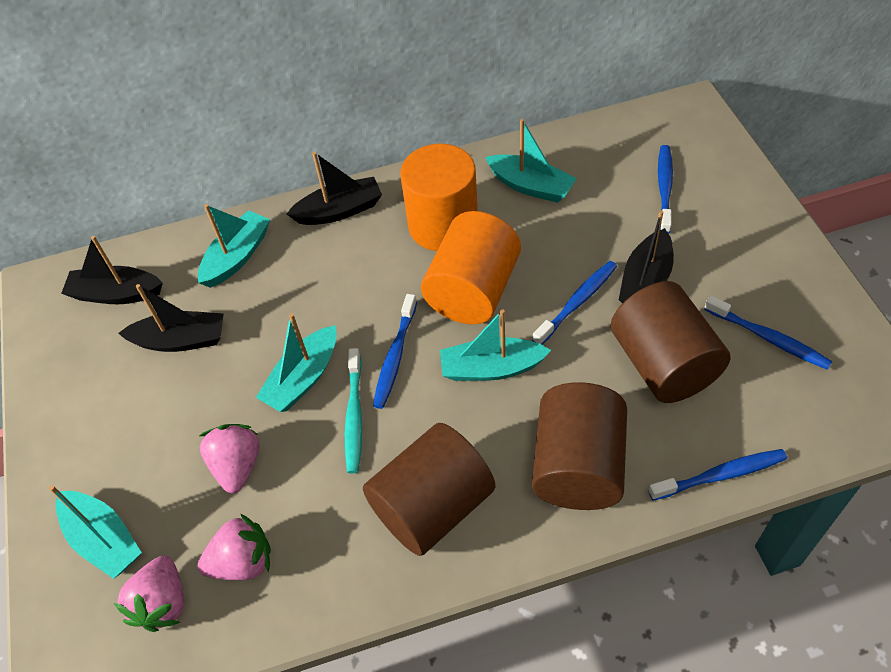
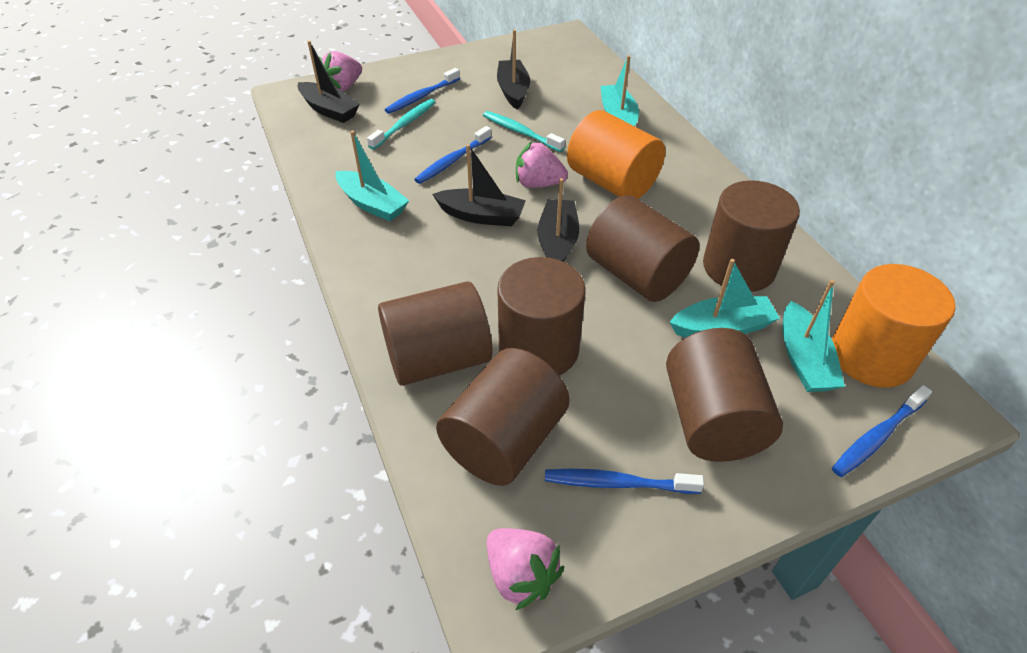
blue toothbrush: [373,294,417,409] [532,261,617,345] [648,449,787,501] [658,145,673,234] [704,295,832,370] = 5 -> [385,68,460,114] [414,126,492,184] [545,469,704,494] [832,385,932,477] = 4
brown cylinder: [363,423,495,556] [532,382,627,510] [611,281,730,403] = 3 -> [378,281,493,386] [436,348,570,486] [497,257,586,376] [586,195,699,302] [666,328,783,462] [703,180,800,292] = 6
turquoise boat: [49,485,142,579] [198,204,270,288] [256,313,337,412] [440,309,551,381] [485,119,577,203] = 5 -> [336,130,409,221] [600,55,639,126] [670,259,780,338] [782,279,845,392] = 4
turquoise toothbrush: [345,348,362,473] = 1 -> [367,99,436,150] [483,111,565,152] = 2

